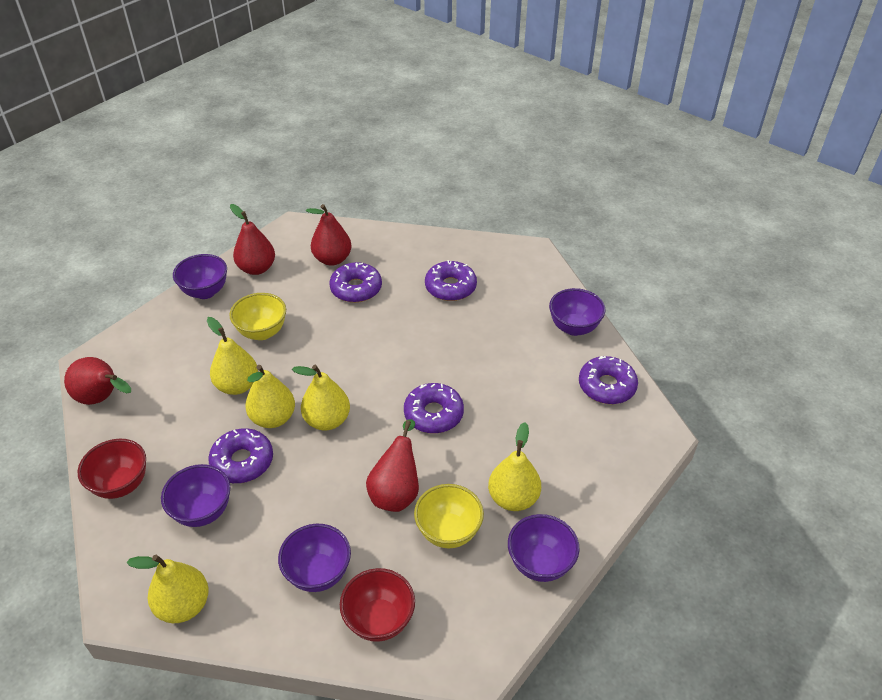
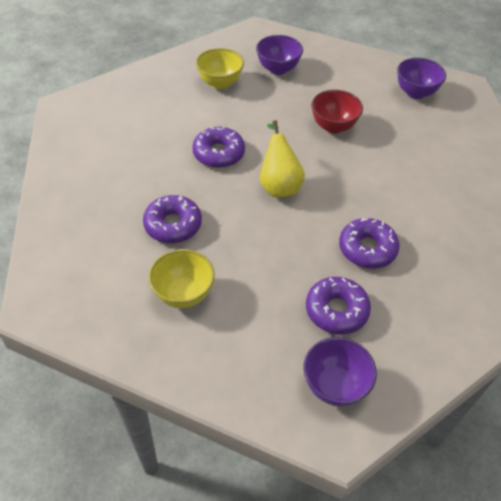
purple bowl: [161,464,230,527] [173,254,227,299] [278,524,351,592] [508,514,580,582] [549,288,606,336] = 5 -> [256,35,303,75] [303,337,377,406] [397,58,446,99] = 3
purple donut: [208,428,273,483] [329,262,382,303] [404,383,464,434] [425,260,477,301] [579,356,638,404] = 5 -> [143,195,202,243] [192,127,245,168] [306,277,371,334] [339,218,400,269] = 4
red bowl: [78,439,146,499] [340,568,415,642] = 2 -> [311,90,363,134] = 1
red pear: [64,357,131,405] [230,204,275,275] [306,204,351,266] [366,419,419,512] = 4 -> none = 0
yellow pear: [127,554,209,623] [207,317,258,395] [245,365,295,428] [292,365,350,430] [488,422,541,511] = 5 -> [260,120,305,197] = 1

